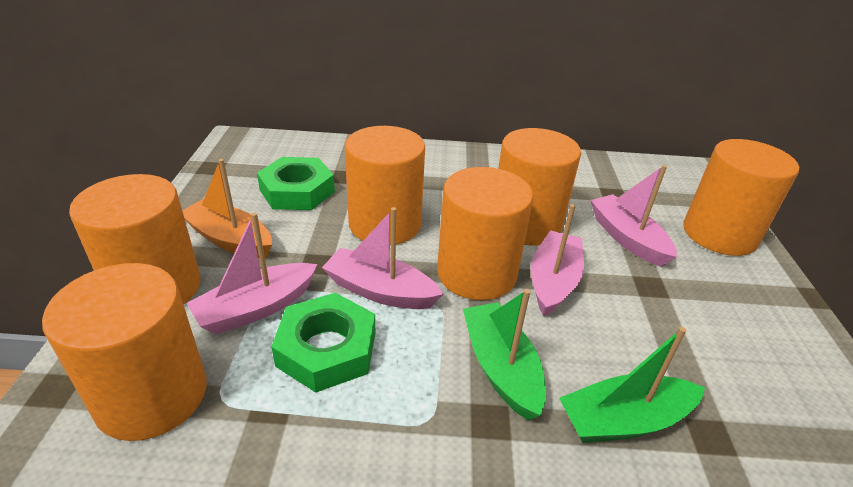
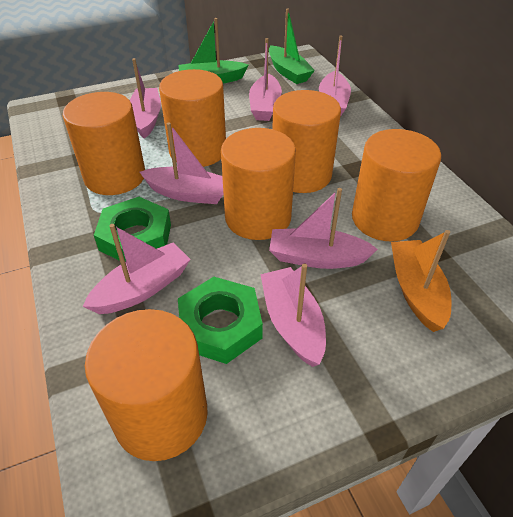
pink boat: [187,213,317,335] [322,207,443,309] [531,204,584,316] [590,165,677,267] = 4 -> [83,224,191,314] [130,58,161,139] [140,123,223,204] [249,38,282,121] [260,264,326,367] [269,188,378,269] [319,35,351,117] = 7

